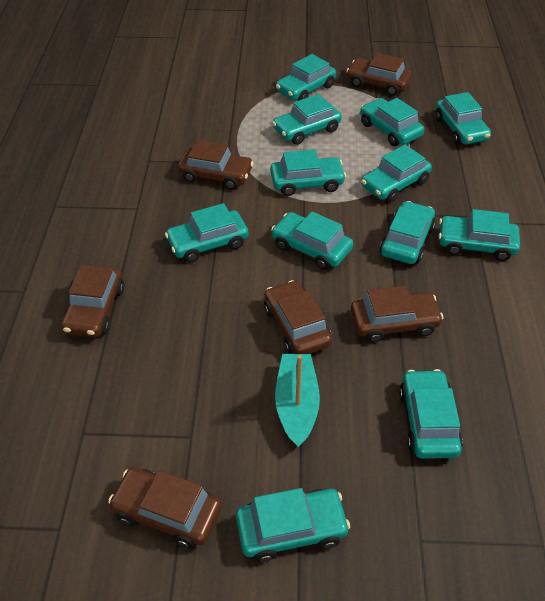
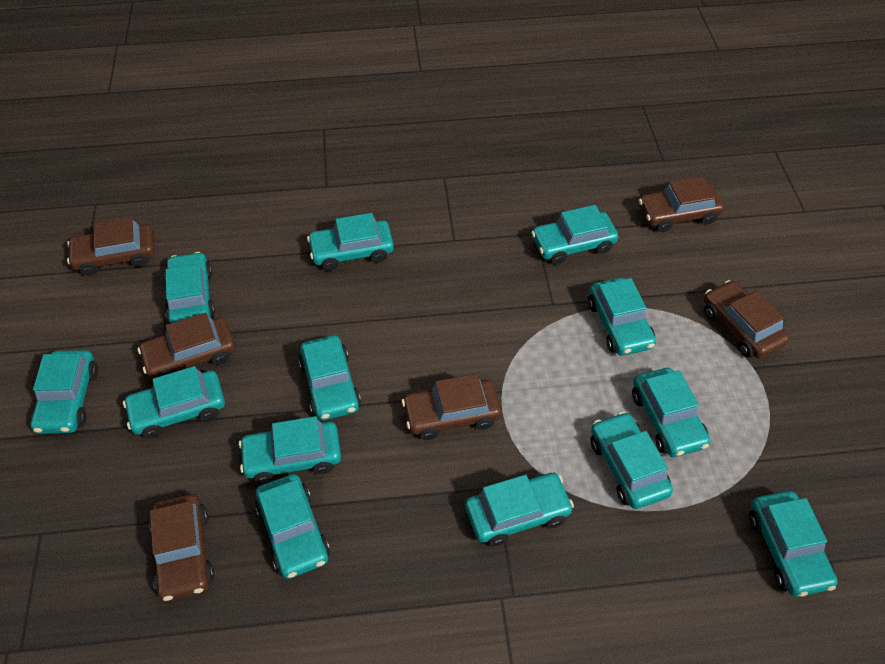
turquoise boat: [275,354,320,447] = 1 -> none = 0
turquoise car: [165,203,249,262] [236,488,350,562] [270,149,346,196] [271,212,353,270] [272,94,342,145] [276,54,336,101] [360,98,424,146] [361,145,432,202] [380,201,436,264] [399,369,463,459] [435,92,491,145] [439,209,520,261] = 12 -> [31,350,98,434] [123,366,225,439] [164,252,215,324] [239,416,341,484] [255,474,330,579] [299,335,361,421] [307,213,394,271] [465,473,574,547] [531,205,618,265] [588,278,656,356] [590,412,673,509] [632,368,710,457] [749,491,838,597] = 13

